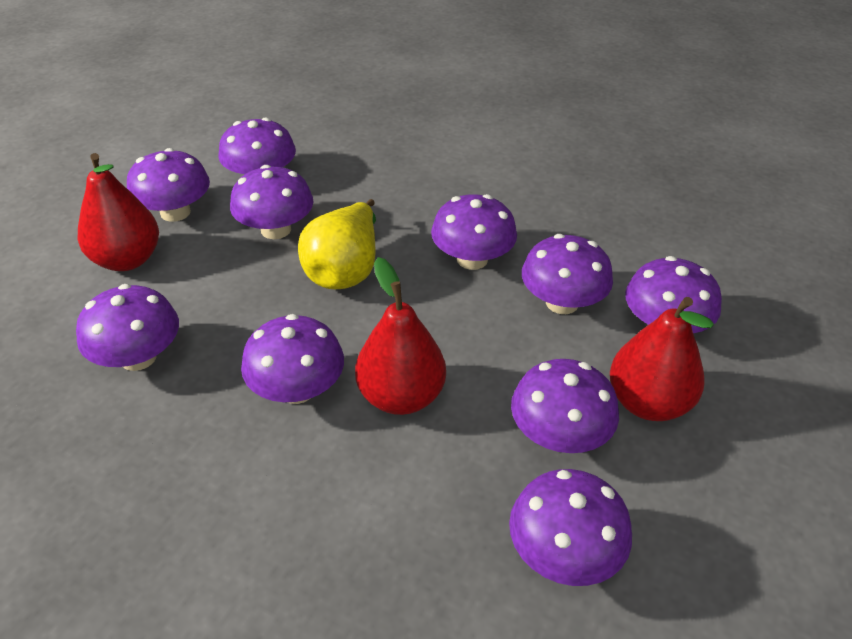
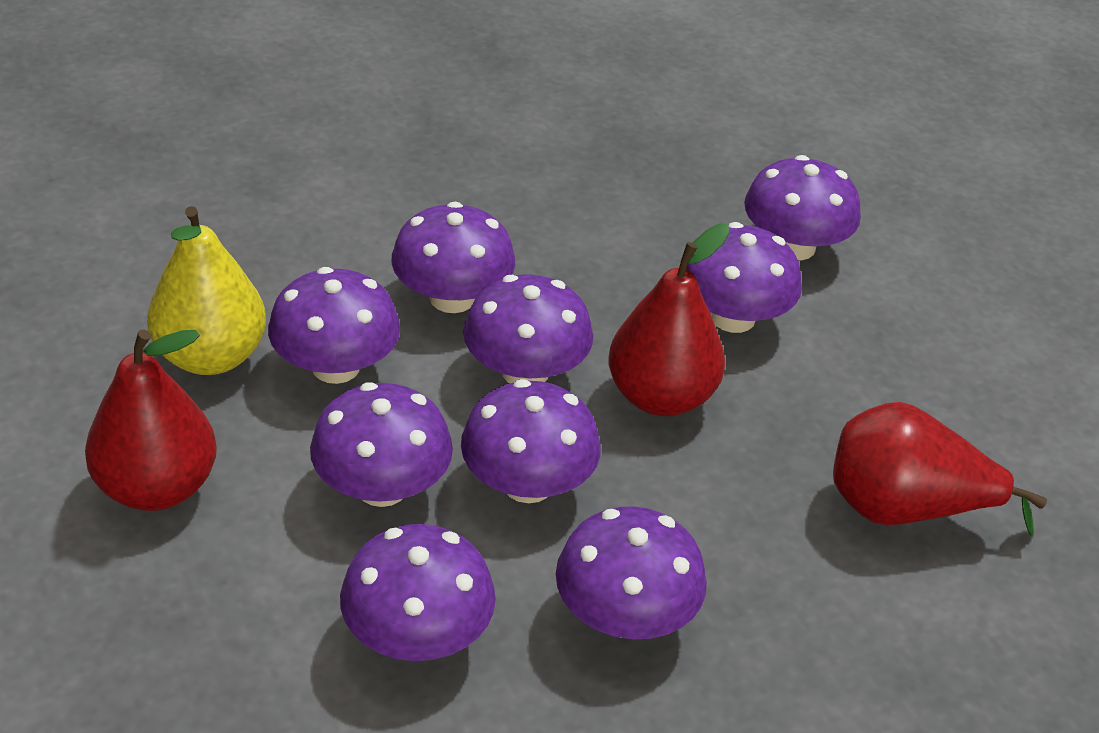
purple mushroom: [76,284,179,371] [127,148,210,222] [218,117,296,174] [230,165,313,239] [241,314,344,404] [431,194,517,270] [509,469,632,586] [511,359,619,453] [522,234,613,314] [625,256,722,333] = 10 -> [268,267,400,384] [310,382,453,507] [340,524,496,661] [391,202,515,313] [461,379,601,503] [463,274,593,384] [556,506,707,639] [686,222,802,333] [744,155,861,260] = 9

